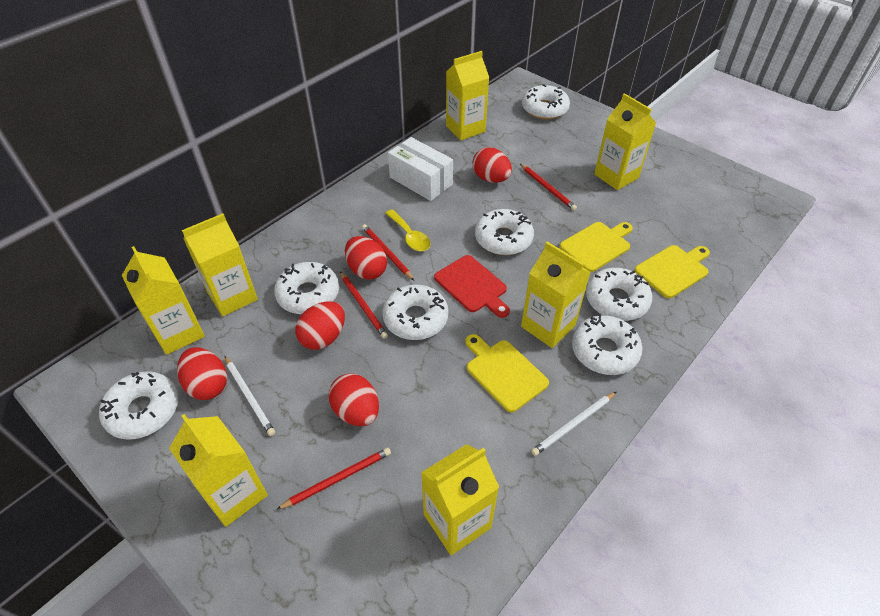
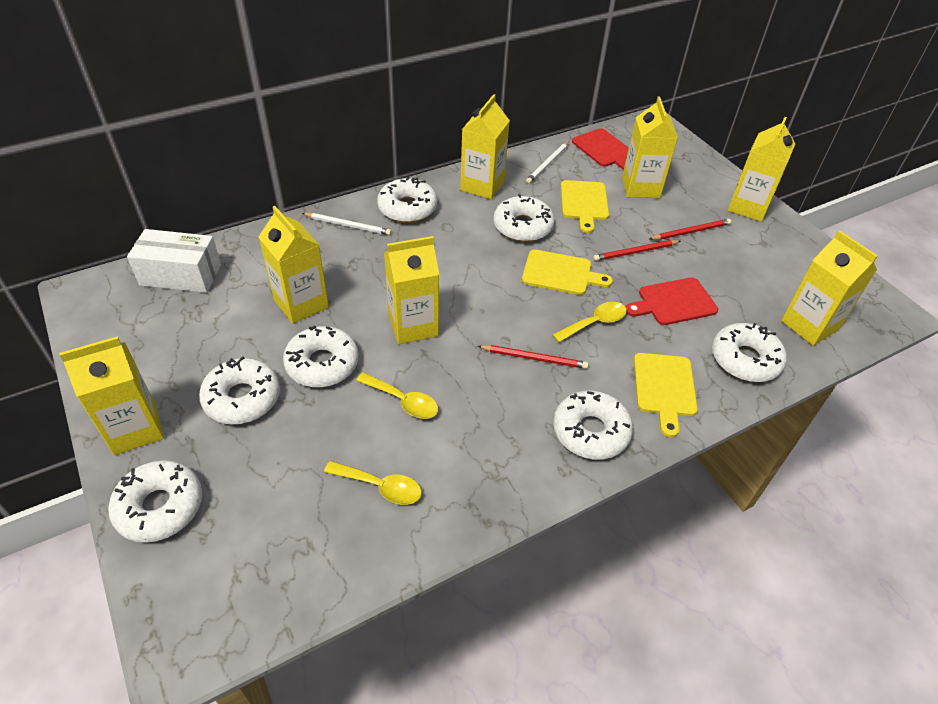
red cutting board: [434,255,510,318] = 1 -> [572,128,629,170] [626,277,718,325] = 2
red egg: [177,347,227,400] [295,301,345,350] [329,373,379,426] [345,236,387,280] [473,147,512,183] = 5 -> none = 0
red pencil: [276,448,391,510] [340,271,388,339] [362,224,414,280] [520,164,577,211] = 4 -> [478,345,589,369] [593,240,680,261] [650,219,731,240] = 3
yellow spoon: [385,209,430,251] = 1 -> [324,461,422,505] [356,372,438,419] [553,302,627,343] = 3

